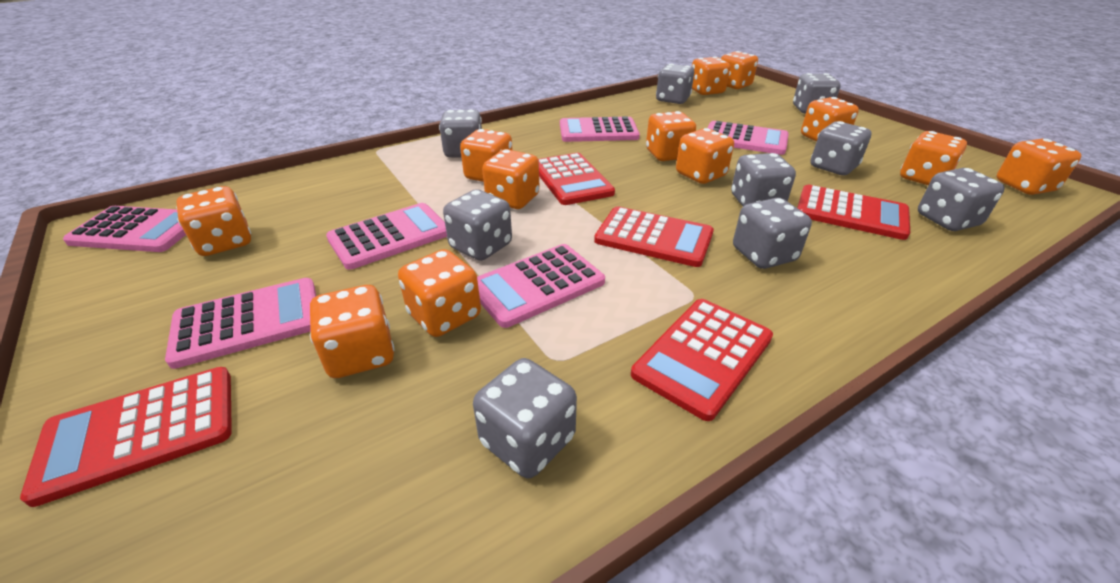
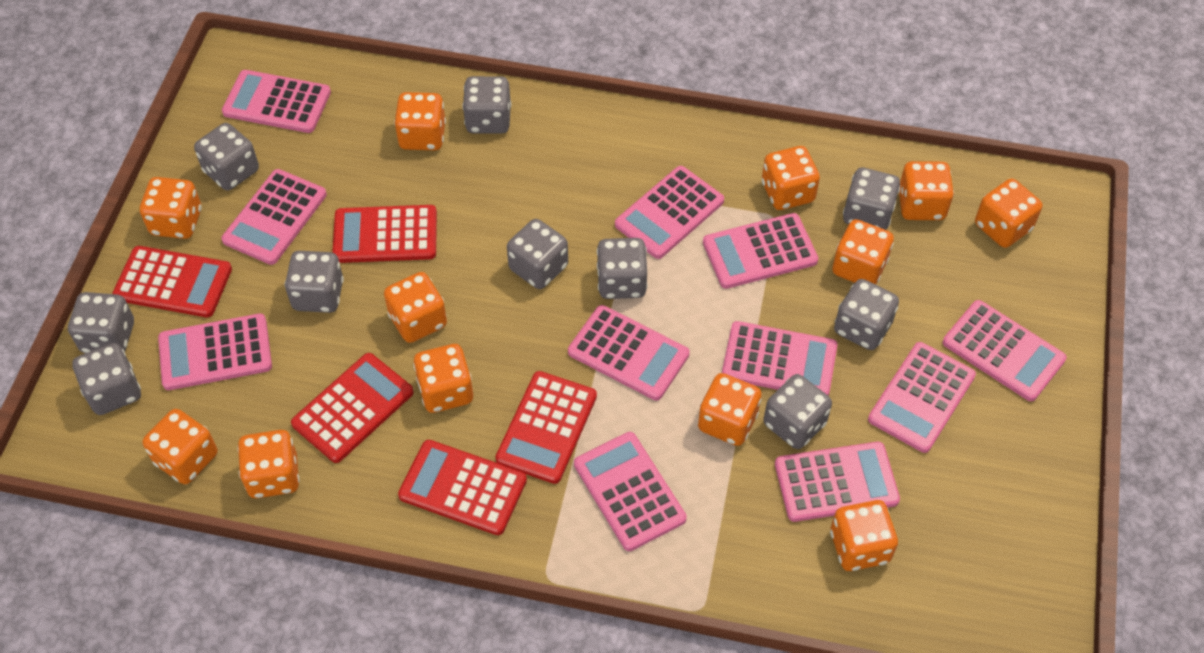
grey dice: [439,109,482,158] [443,189,512,261] [473,358,577,478] [656,64,694,104] [731,153,796,206] [733,198,812,269] [793,73,841,114] [810,121,872,175] [918,168,1005,231] = 9 -> [68,292,134,353] [72,343,141,415] [194,123,259,191] [285,251,344,313] [462,76,511,134] [507,219,568,289] [597,238,647,299] [764,374,832,449] [834,279,899,350] [843,168,900,230] = 10
pink calculator: [63,206,186,252] [165,278,316,369] [326,203,447,270] [477,244,605,328] [560,116,640,142] [708,121,789,155] = 6 -> [158,313,272,390] [221,169,327,265] [222,70,331,133] [568,305,690,401] [574,432,687,551] [615,166,724,259] [703,213,818,289] [722,321,837,396] [775,442,900,522] [868,342,976,453] [943,300,1067,401] = 11

